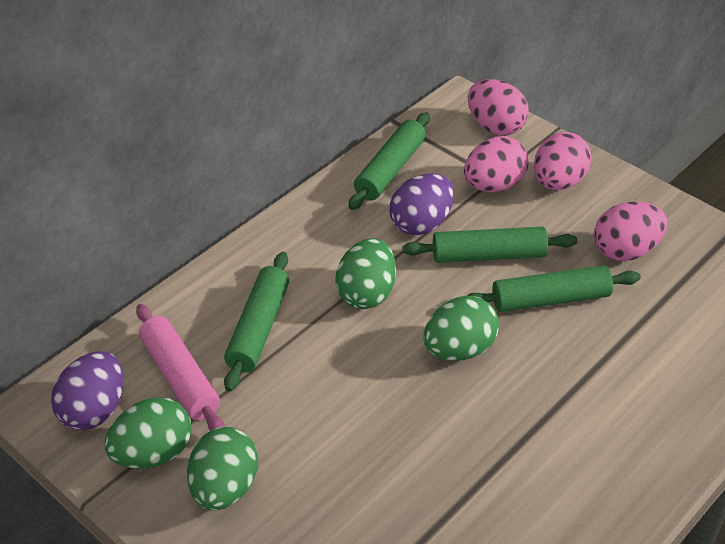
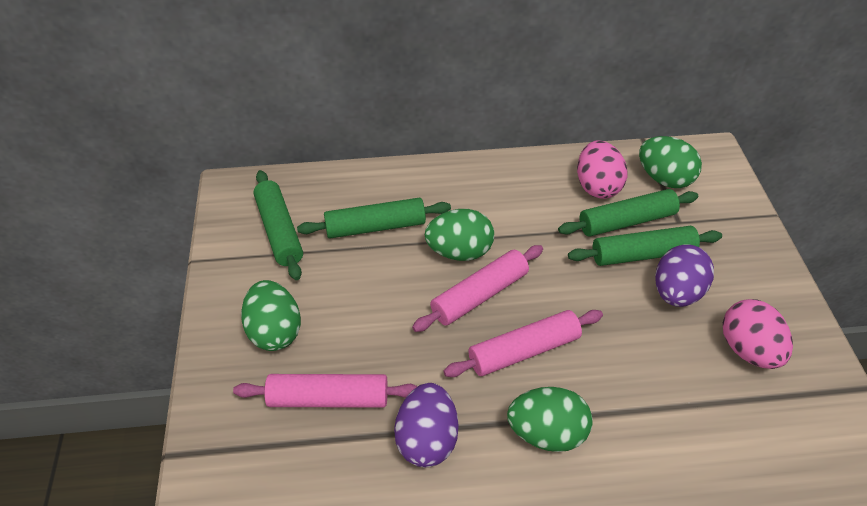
pink egg: [464,136,528,192] [468,79,529,136] [534,132,591,190] [594,202,668,261] = 4 -> [577,140,627,199] [723,299,793,369] = 2
pink rolling pin: [136,304,225,431] = 1 -> [233,374,418,408] [412,245,543,332] [443,310,603,377] = 3

